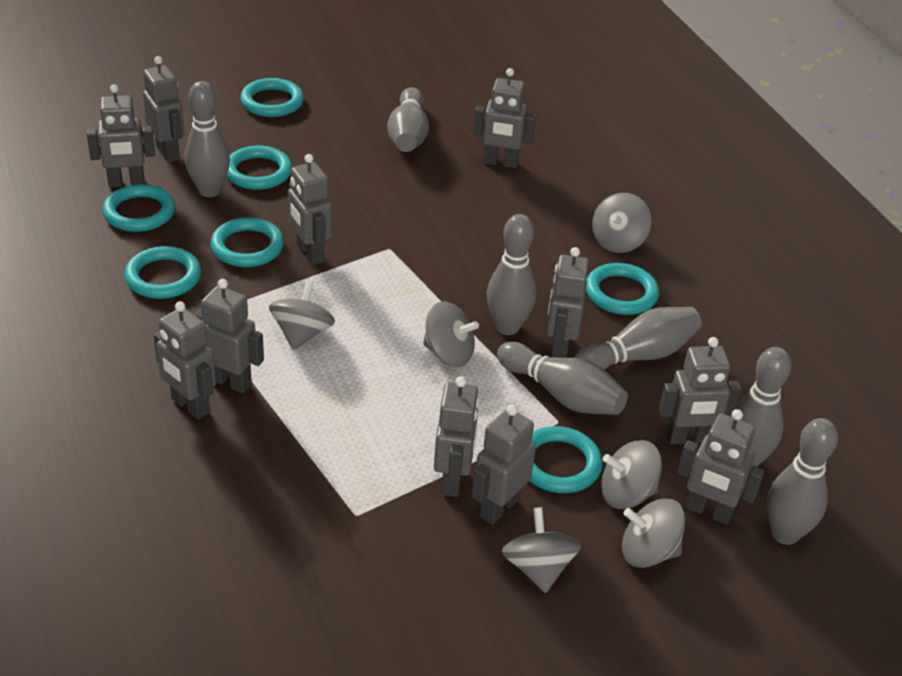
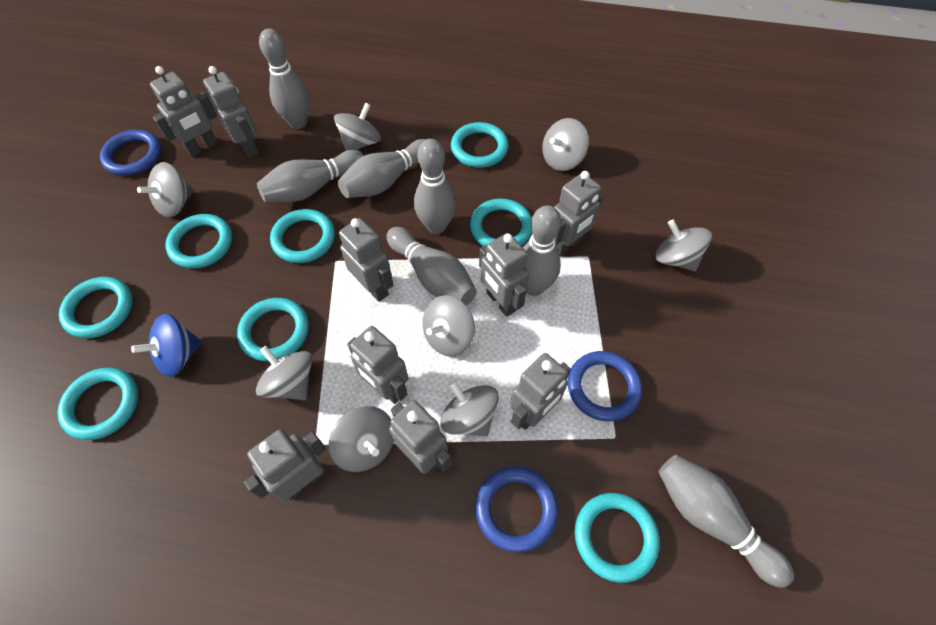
blue ring: none = 0 -> [100,130,162,176] [475,467,558,553] [568,351,642,421] = 3
blue spinning top: none = 0 -> [131,314,202,377] = 1
grey robot: [87,84,155,187] [143,56,185,163] [154,301,216,420] [194,279,264,394] [288,154,332,265] [434,376,479,497] [472,405,536,525] [473,68,536,168] [546,247,589,358] [659,337,742,445] [677,409,764,525] = 11 -> [150,66,218,157] [203,66,259,158] [244,429,326,501] [339,218,393,302] [347,326,408,404] [389,400,452,474] [479,233,529,317] [510,353,571,430] [554,171,603,257] = 9
grey spinning top: [269,280,335,350] [423,301,479,367] [501,507,582,593] [592,193,652,253] [601,440,662,509] [622,499,685,568] = 6 -> [137,162,193,217] [256,346,312,400] [329,406,394,472] [334,103,381,151] [422,295,475,357] [440,381,499,437] [542,118,589,171] [655,220,712,271] = 8
turquoise ring: [103,184,175,232] [124,246,201,299] [211,217,284,267] [227,146,292,190] [240,78,304,117] [530,426,603,493] [586,263,659,315] = 7 -> [57,368,138,440] [59,277,133,338] [165,214,232,269] [237,298,309,362] [270,209,335,263] [451,122,509,168] [470,199,532,246] [575,493,660,583] = 8

